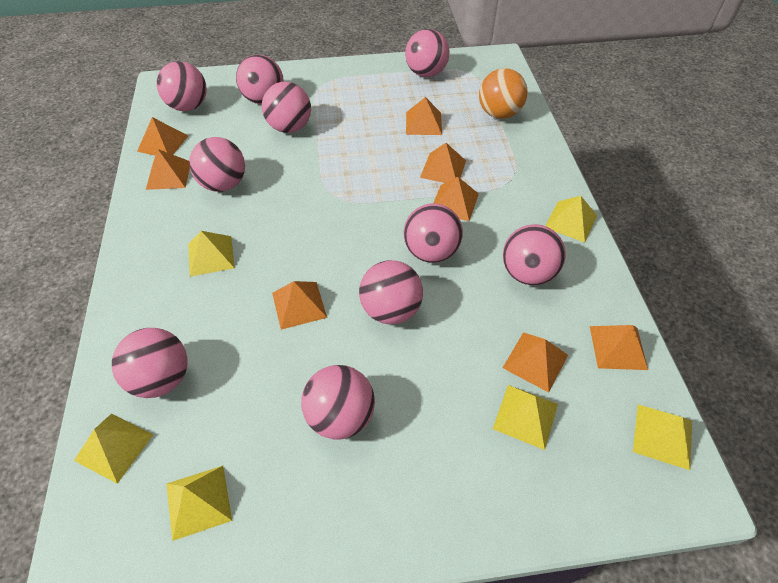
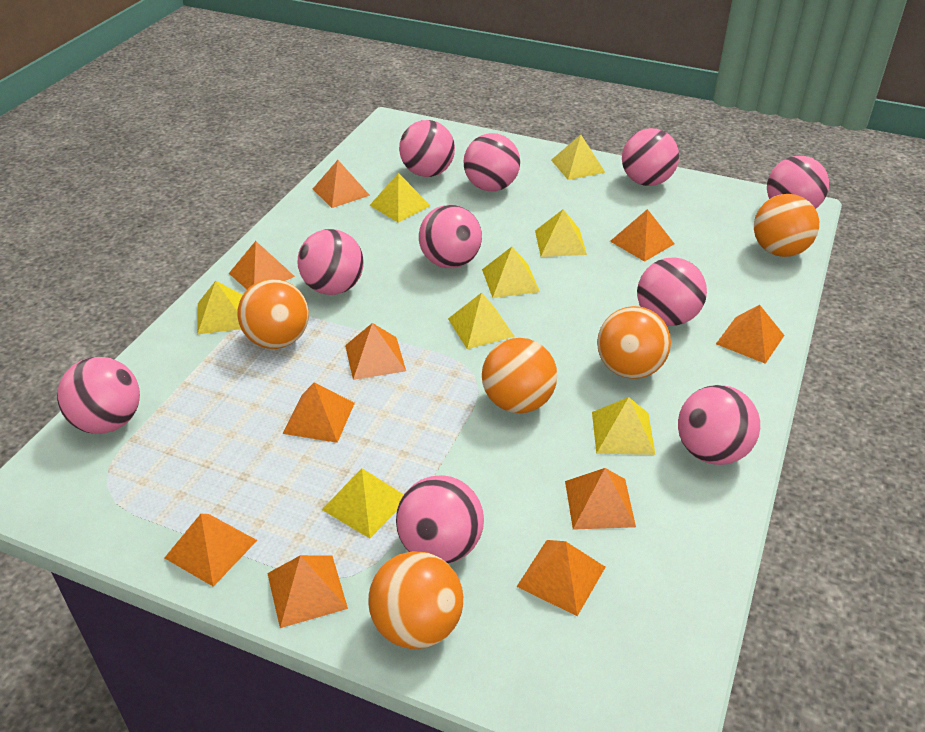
orange ball: [479,68,528,119] = 1 -> [237,279,309,349] [368,551,463,649] [482,338,557,413] [597,306,671,379] [754,194,819,257] = 5
orange pyramid: [137,117,188,156] [146,149,190,190] [272,281,327,330] [406,97,442,135] [420,143,466,183] [434,177,479,221] [503,332,568,393] [590,325,648,370] = 8 -> [165,514,257,587] [229,241,295,289] [267,555,348,628] [282,383,355,443] [313,160,370,208] [345,323,406,380] [517,540,606,616] [565,468,636,530] [610,209,675,262] [716,305,785,364] = 10
yellow pyramid: [74,414,154,484] [166,466,232,541] [188,231,235,277] [493,385,558,450] [545,196,597,243] [633,404,692,470] = 6 -> [197,281,243,335] [322,468,404,538] [370,173,430,223] [448,293,515,349] [482,247,540,298] [535,209,587,257] [551,135,606,180] [592,397,656,455] = 8

